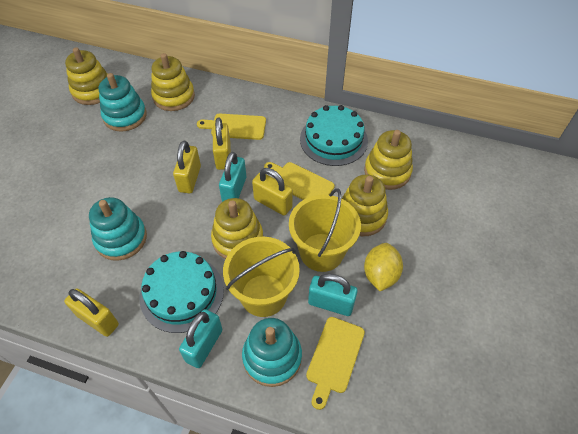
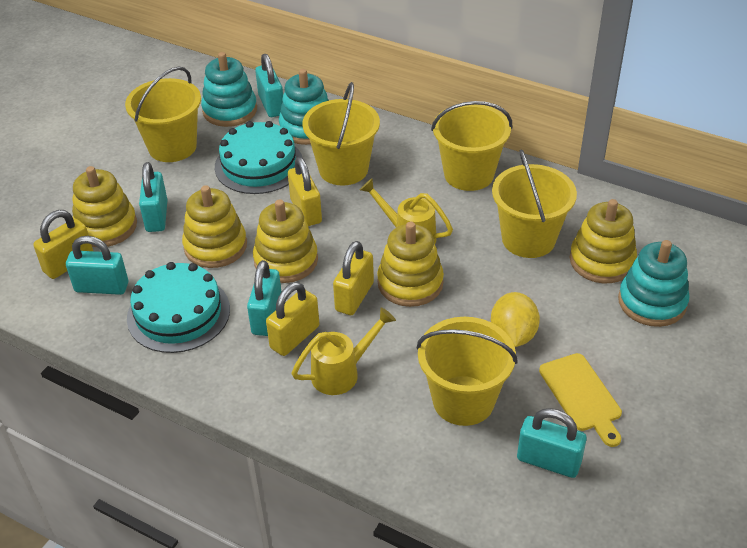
turquoise padlock: [179,309,223,368] [219,152,246,202] [308,274,358,316] = 3 -> [66,236,128,295] [139,162,168,232] [247,260,281,336] [255,54,283,117] [517,408,587,478] = 5
yellow bucket: [223,237,300,317] [289,188,361,272] = 2 -> [125,67,201,162] [303,82,380,186] [417,317,518,426] [431,101,512,191] [492,149,577,258] = 5
yellow cutting board: [197,114,266,140] [264,162,335,200] [306,317,365,410] = 3 -> [539,353,622,447] = 1
yellow watering can: none = 0 -> [292,307,396,395] [360,178,453,244] = 2

